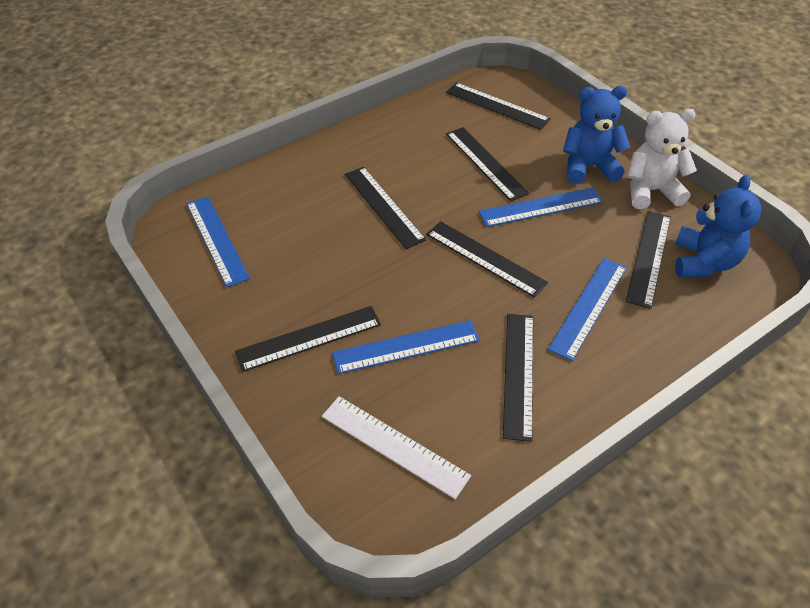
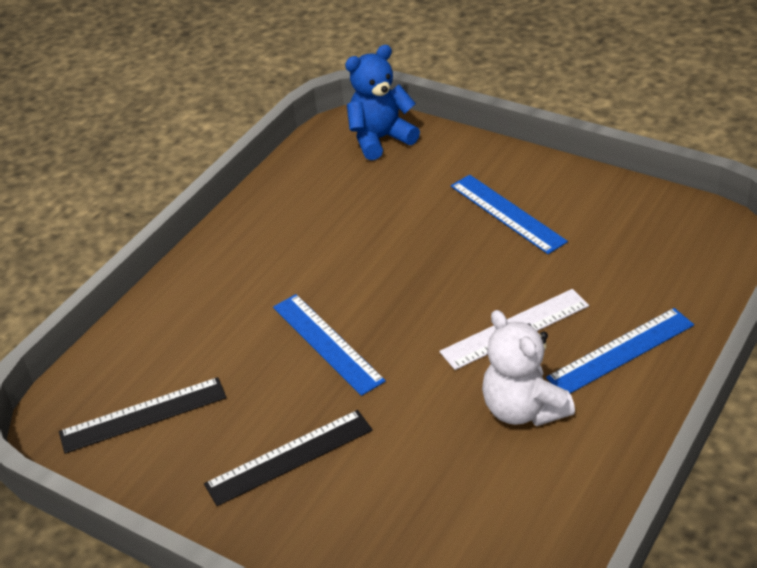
black ruler: [235,306,381,372] [345,167,426,249] [426,221,548,297] [446,83,551,130] [446,127,529,201] [503,314,533,442] [626,211,671,309] = 7 -> [59,377,227,454] [204,410,373,506] = 2
blue ruler: [186,196,250,287] [332,320,480,374] [479,187,603,227] [548,258,627,361] = 4 -> [273,294,386,396] [451,175,568,254] [546,308,694,393] = 3
blue teddy bear: [563,86,631,184] [675,175,761,277] = 2 -> [345,45,420,160] = 1

